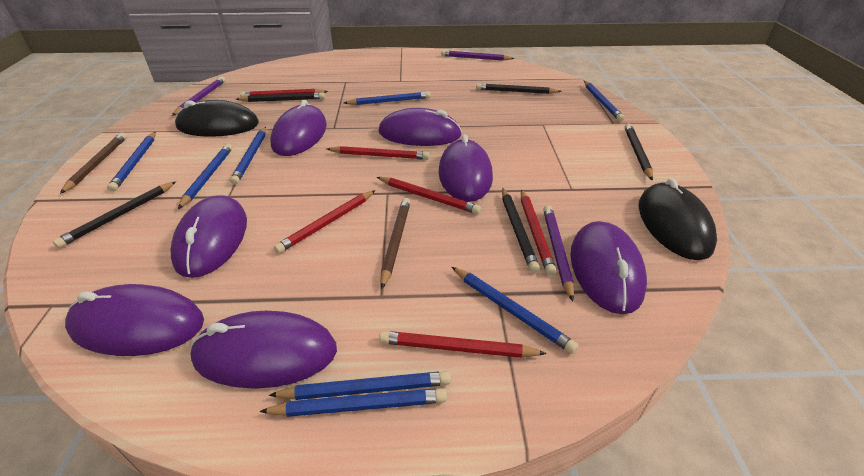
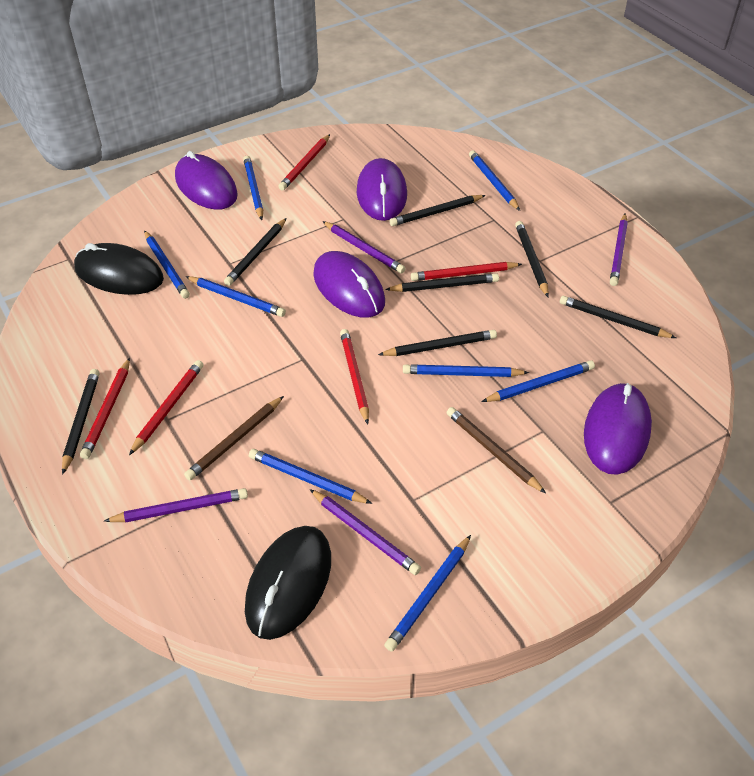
black pencil: [53,181,176,248] [236,92,325,102] [476,83,562,94] [502,188,540,273] [625,123,653,181] = 5 -> [62,369,100,475] [224,218,287,286] [378,330,497,356] [385,273,499,292] [389,195,486,226] [515,221,549,297] [560,296,676,338] = 7
purple mouse: [65,284,204,356] [170,195,247,278] [190,311,337,389] [270,100,327,156] [379,108,462,146] [439,134,493,202] [570,221,647,314] = 7 -> [175,151,238,209] [313,251,385,318] [357,158,407,221] [584,383,652,475] = 4
purple pencil: [172,76,226,116] [441,50,515,61] [543,205,574,301] = 3 -> [104,488,248,522] [310,489,421,575] [322,221,406,273] [610,213,628,286] = 4
red pencil: [240,89,328,97] [274,190,375,254] [327,146,429,160] [377,177,481,214] [379,331,547,358] [521,189,556,276] = 6 -> [80,358,130,459] [129,360,203,455] [278,134,330,191] [340,329,369,424] [411,262,522,281] = 5

